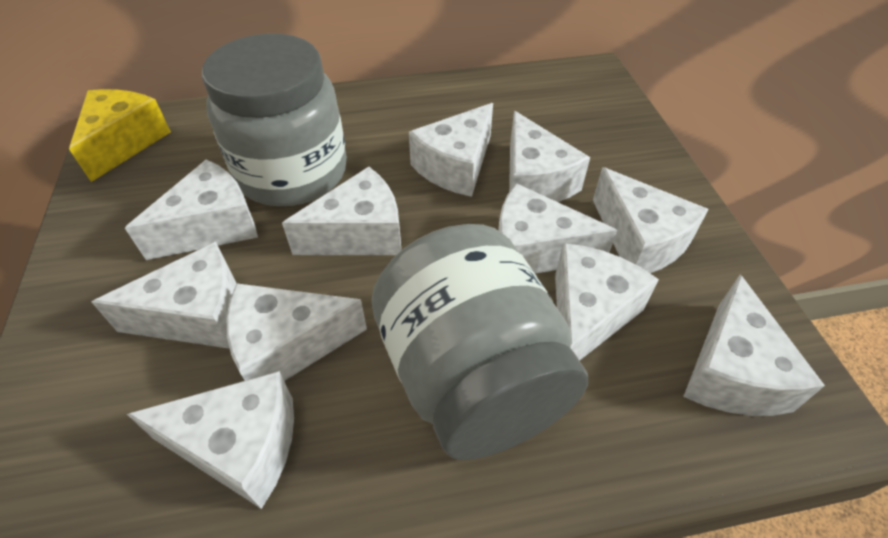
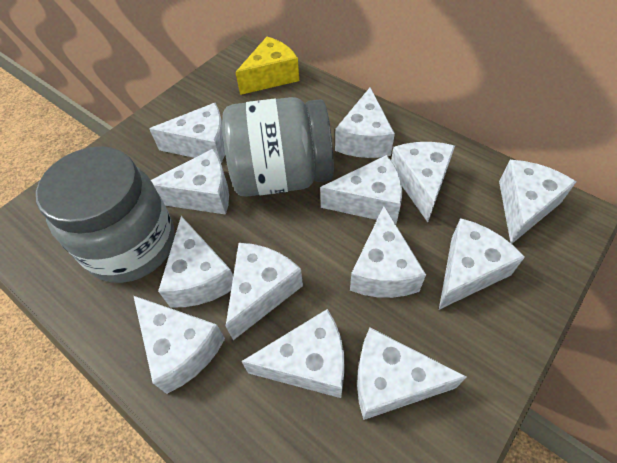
white cheese: [92,242,236,349] [125,159,258,260] [127,371,294,509] [227,283,367,381] [282,167,401,255] [409,103,493,197] [498,183,617,274] [509,111,590,202] [555,243,659,360] [593,167,709,273] [683,275,825,416] = 11 -> [134,296,225,394] [150,103,225,163] [151,149,229,215] [158,216,233,307] [226,243,303,340] [242,309,345,398] [320,155,402,224] [335,87,395,158] [350,206,426,298] [357,328,467,420] [391,142,455,222] [439,218,525,310] [499,160,576,244] = 13

